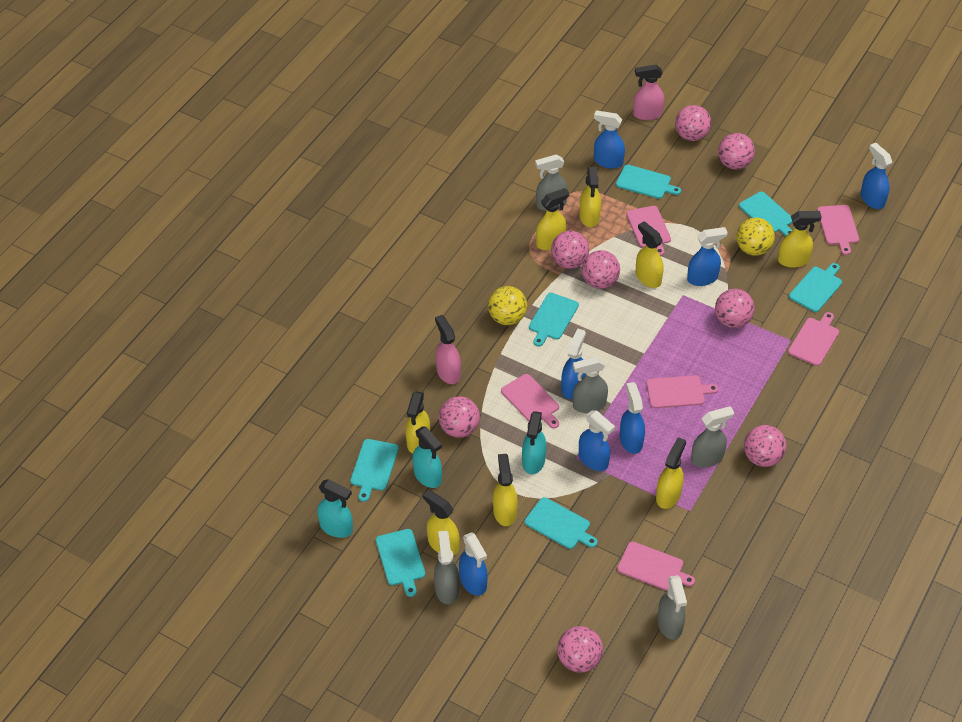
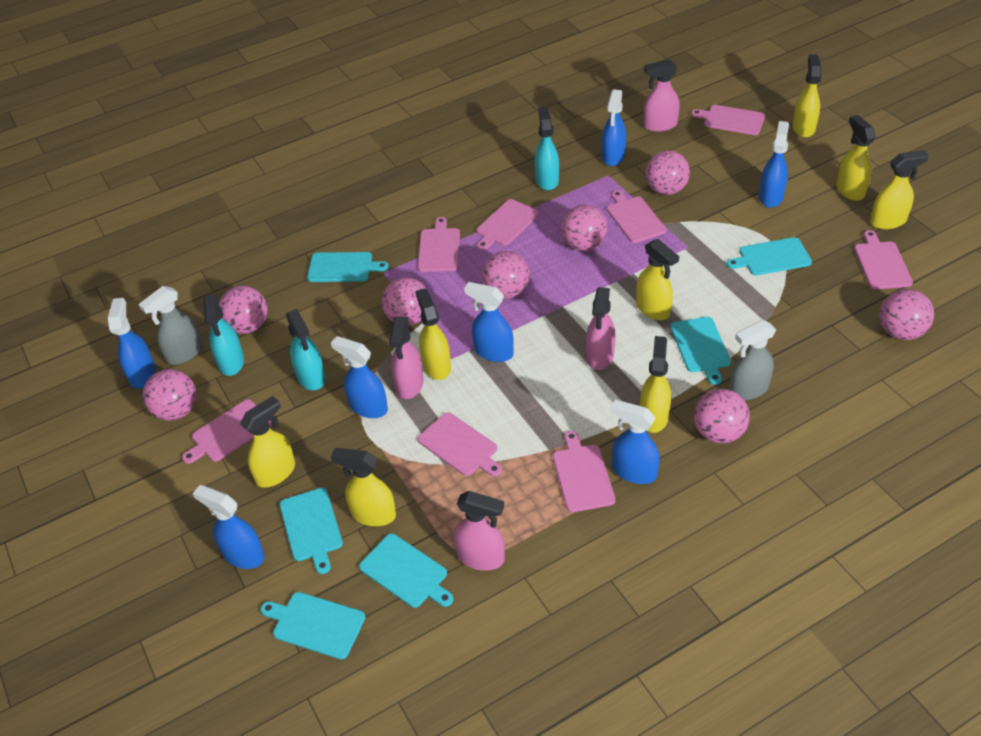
grey spray bottle: [434,531,459,604] [535,154,568,211] [573,357,608,413] [657,575,687,640] [691,406,734,467] = 5 -> [138,286,203,365] [729,320,776,400] = 2
pink cutting board: [501,374,559,428] [617,541,695,591] [626,206,671,256] [646,375,719,408] [788,312,839,366] [817,205,859,255] = 6 -> [182,399,272,464] [417,413,502,477] [418,217,460,272] [476,199,539,250] [553,431,615,512] [607,190,667,243] [691,105,765,135] [854,230,913,289] = 8
pink spray bottle: [435,315,461,384] [633,65,664,120] = 2 -> [389,317,423,399] [454,491,505,571] [586,287,616,370] [644,59,680,132] = 4
turquoise cutting board: [350,439,399,502] [376,529,425,597] [525,497,598,549] [529,293,579,347] [616,165,681,199] [739,192,793,236] [789,263,842,312] = 7 -> [261,592,365,659] [280,488,343,574] [307,252,389,282] [359,533,453,608] [670,317,731,385] [727,237,812,276] = 6
yellow ball: [488,286,527,325] [736,218,775,256] = 2 -> none = 0

